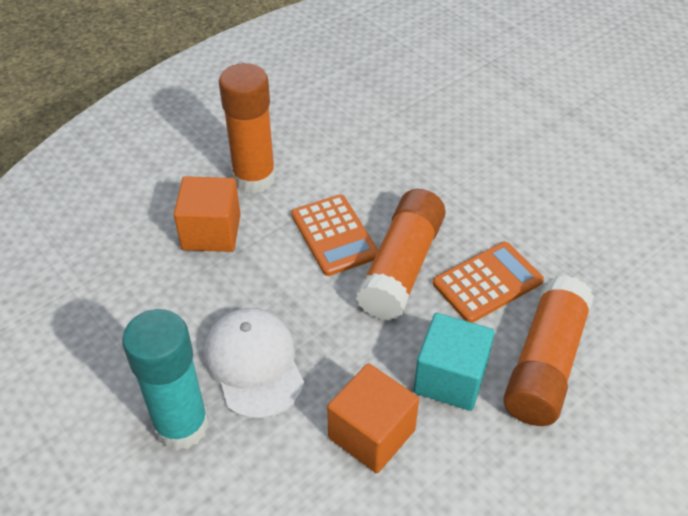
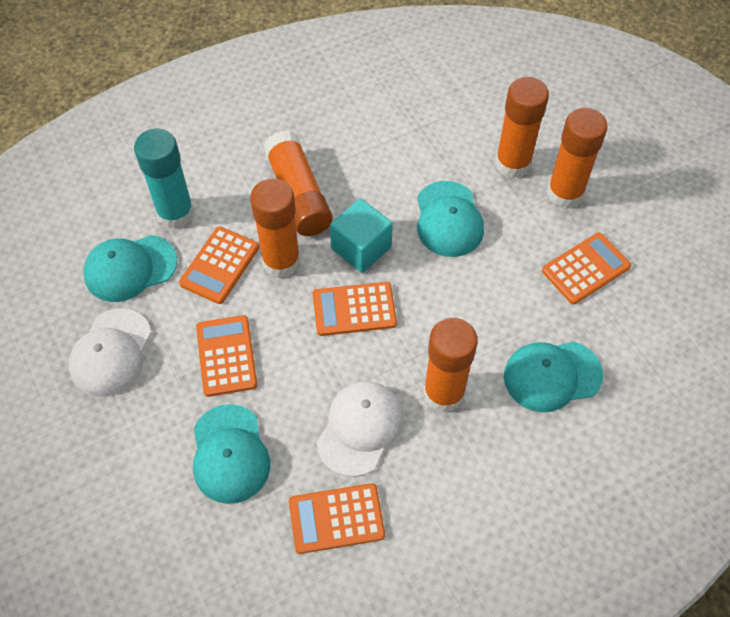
orange calculator: [291,194,378,276] [433,242,544,323] = 2 -> [179,226,259,304] [196,315,257,397] [289,483,385,554] [313,282,397,336] [542,233,631,304] = 5
orange cube: [174,176,241,252] [327,363,419,473] = 2 -> none = 0
orange glue stick: [219,63,276,194] [356,189,446,320] [503,275,594,426] = 3 -> [250,179,300,278] [263,130,332,236] [423,318,478,413] [495,77,549,178] [547,108,608,209] = 5
turquoise cap: none = 0 -> [83,235,177,302] [193,404,270,504] [417,181,484,257] [504,342,603,412] = 4
white cap: [204,308,304,419] = 1 -> [69,308,151,397] [317,381,403,477] = 2

